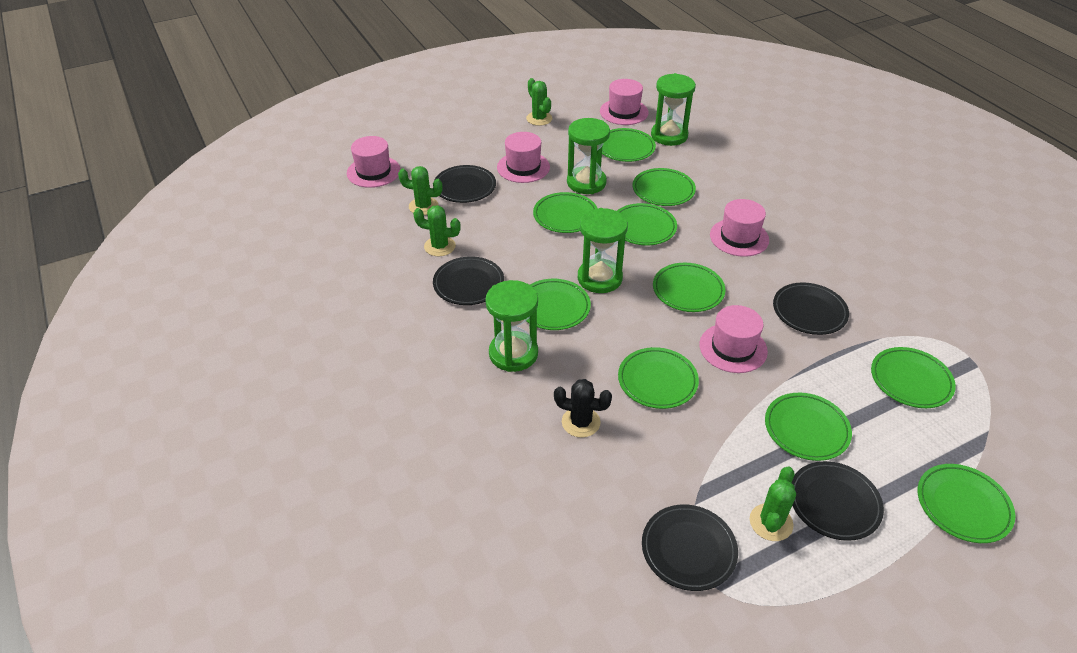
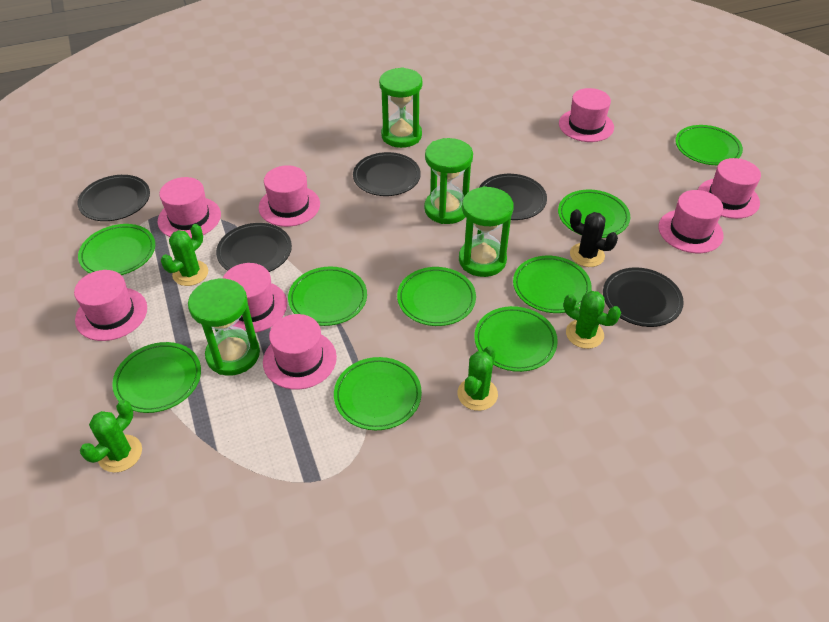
green plate: [527,279,591,330] [533,192,598,233] [602,128,656,162] [617,203,677,245] [618,347,699,409] [632,168,696,206] [653,263,726,312] [765,393,852,461] [871,347,956,408] [917,464,1015,543] = 10 -> [78,224,155,275] [112,342,201,413] [288,266,367,326] [334,357,422,430] [397,267,476,326] [474,306,558,372] [513,256,592,313] [558,190,630,238] [675,125,743,165] = 9
pink hat: [347,136,401,188] [497,132,550,183] [600,79,649,125] [699,305,768,373] [710,199,769,257] = 5 -> [74,270,147,341] [158,177,221,239] [223,263,287,333] [259,165,320,227] [263,314,337,390] [559,88,614,142] [659,190,724,253] [698,158,761,219] = 8

